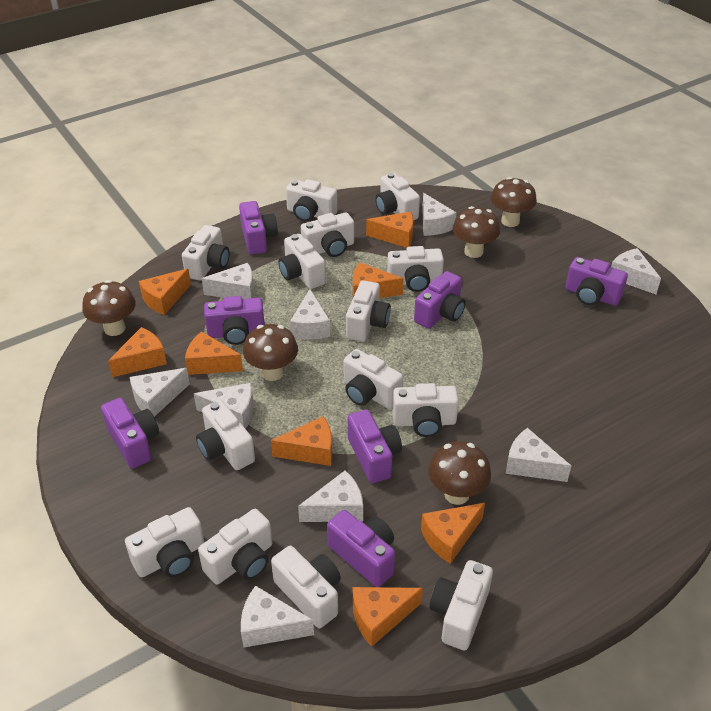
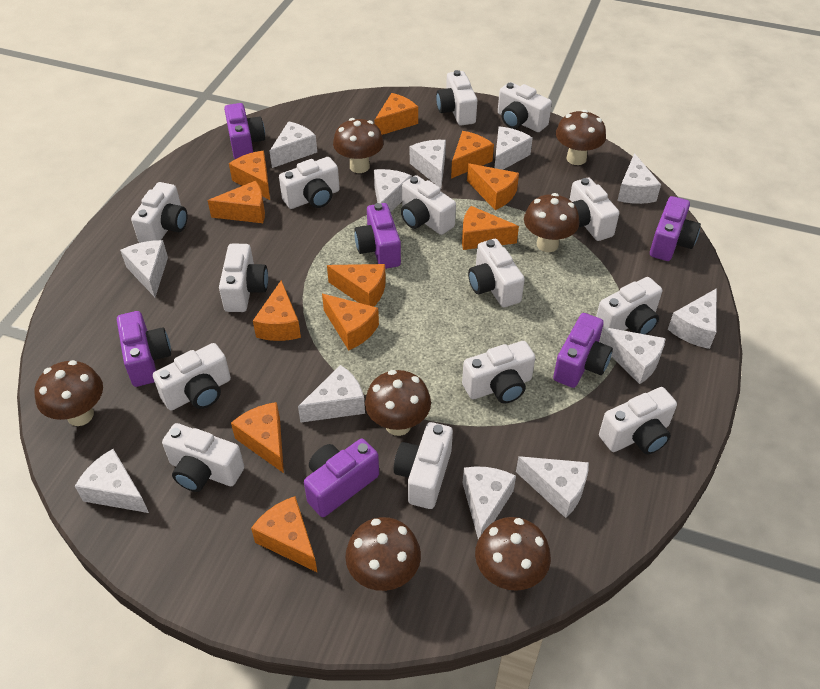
brown mushroom: [82,280,136,336] [243,324,298,381] [428,441,491,505] [453,206,500,258] [491,177,537,227] = 5 -> [35,360,103,426] [333,118,384,173] [345,517,421,591] [365,370,431,436] [475,517,551,591] [524,193,579,252] [556,110,606,165] = 7
orange cheese: [108,327,167,377] [139,269,191,315] [185,331,243,375] [271,416,332,466] [353,262,404,298] [353,587,423,647] [366,211,413,248] [421,503,485,564] = 8 -> [207,181,265,223] [229,151,270,200] [231,402,284,473] [251,496,318,573] [253,280,301,341] [322,294,379,350] [327,264,386,307] [374,93,418,135] [451,131,494,179] [462,206,519,250] [467,163,519,210] = 11
purple camera: [101,398,159,469] [204,296,265,345] [239,201,278,254] [327,510,395,587] [348,410,402,483] [414,271,466,329] [566,257,628,306] = 7 -> [117,311,171,387] [224,103,265,159] [304,439,379,517] [354,203,401,269] [553,313,613,388] [650,196,701,261] = 6
white cheese: [130,368,190,417] [194,383,254,429] [202,263,254,299] [241,586,314,647] [290,289,330,340] [298,470,363,522] [422,193,457,236] [506,428,571,482] [611,248,661,294] = 9 -> [75,449,149,513] [120,240,168,297] [270,121,317,168] [298,365,365,423] [374,169,412,212] [410,140,446,189] [463,467,516,540] [494,126,533,170] [516,456,589,518] [599,327,666,384] [617,153,661,204] [668,288,717,349] = 12

